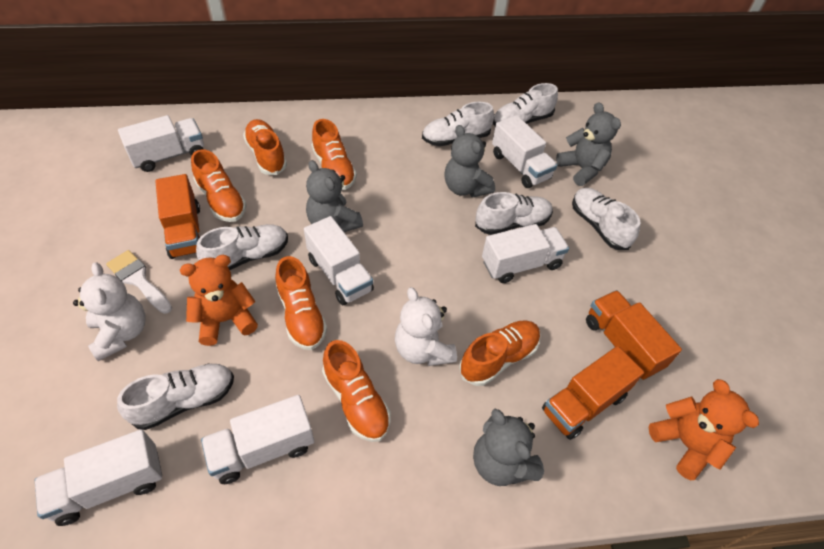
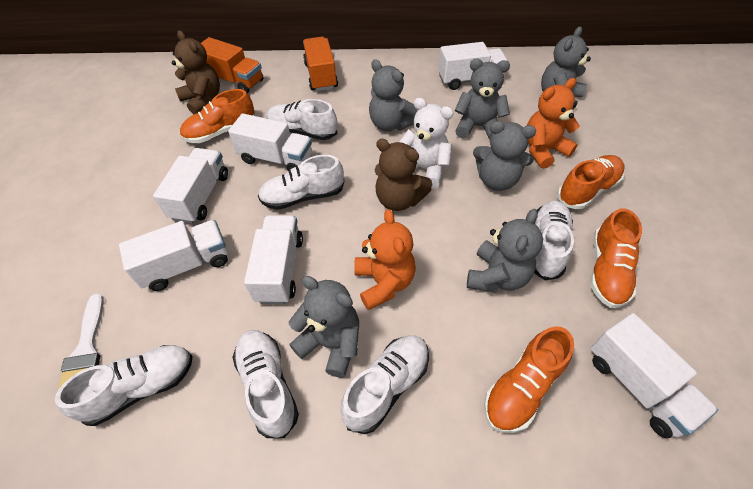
brown teddy bear: none = 0 -> [172,30,220,114] [375,139,432,211] = 2
grey teddy bear: [306,160,363,232] [444,125,495,197] [473,409,544,486] [556,102,621,186] = 4 -> [289,276,359,378] [369,59,417,131] [454,59,510,139] [467,209,543,293] [473,121,536,191] [541,27,591,110] = 6
orange shoe: [191,149,247,222] [243,119,287,175] [275,256,327,350] [312,119,357,190] [322,340,391,442] [459,320,541,386] = 6 -> [180,89,255,143] [484,327,574,433] [557,155,625,209] [590,208,642,308] = 4
orange truck: [155,174,200,259] [542,346,644,440] [586,290,682,380] = 3 -> [201,37,263,93] [303,37,338,91] = 2
white teddy bear: [73,262,146,361] [395,287,457,366] = 2 -> [399,98,454,189] = 1

